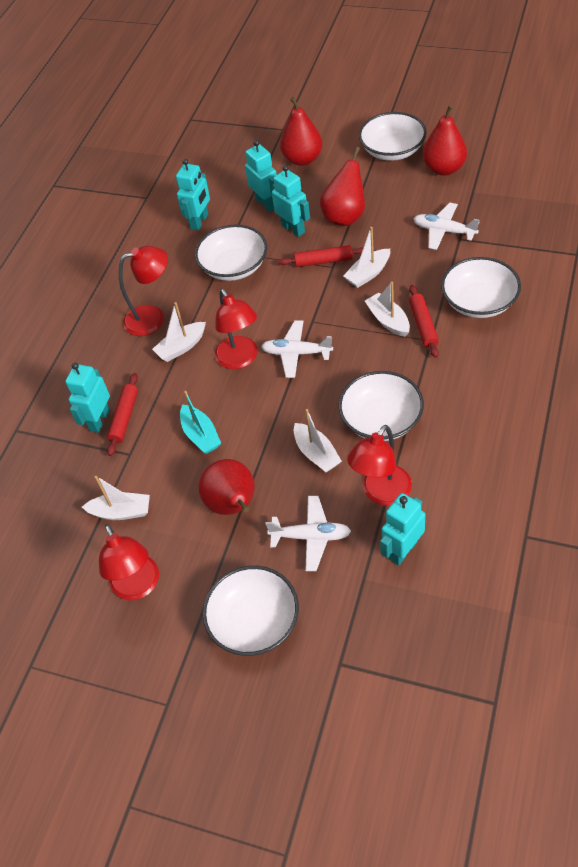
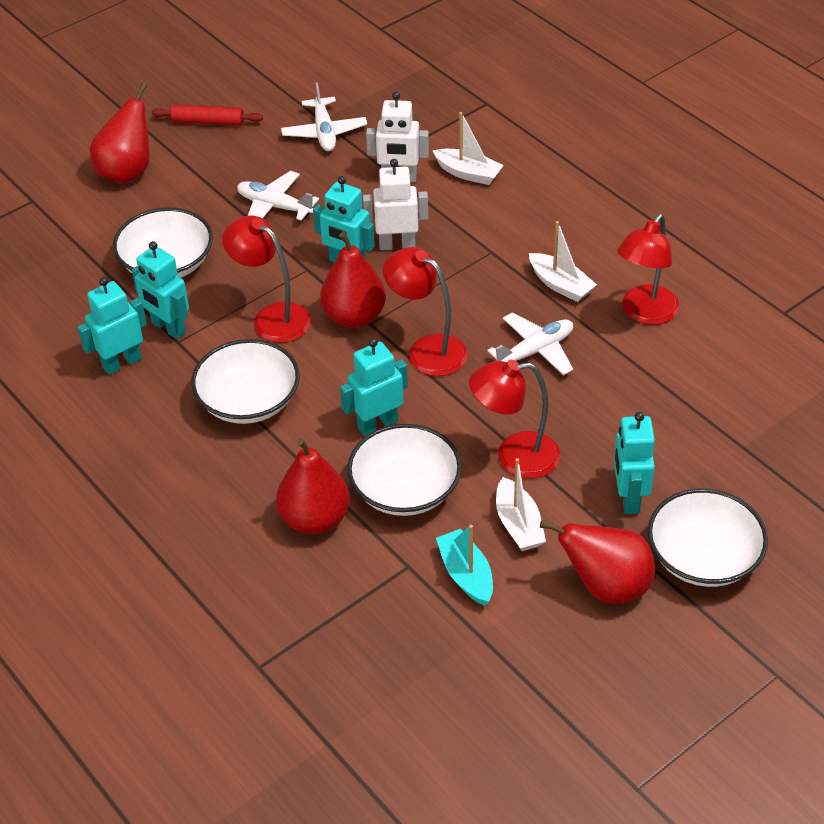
red rolling pin: [107,373,138,456] [278,245,364,267] [409,285,439,358] = 3 -> [152,104,263,126] = 1
white boat: [82,476,150,520] [152,302,206,362] [294,409,342,473] [343,227,390,288] [365,282,410,337] = 5 -> [433,112,504,185] [496,458,546,551] [529,221,597,302] = 3
white bowl: [195,225,267,281] [203,566,299,656] [338,371,424,441] [359,112,427,161] [441,257,521,318] = 5 -> [113,208,213,278] [191,339,300,424] [347,424,462,516] [648,489,768,587] = 4
white robot: none = 0 -> [363,159,428,250] [366,92,429,182] = 2

